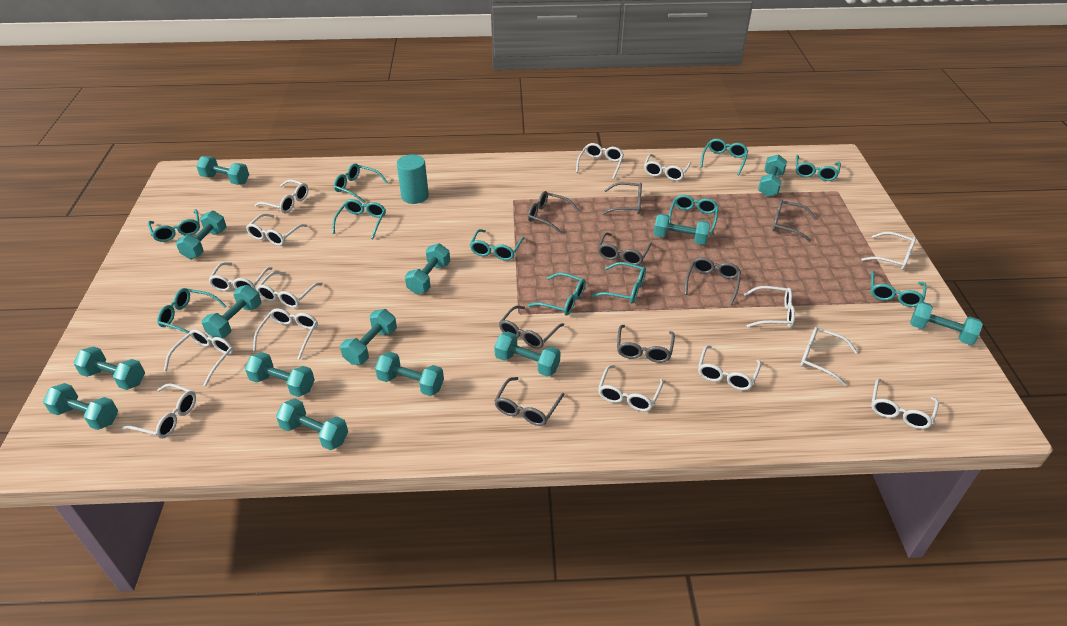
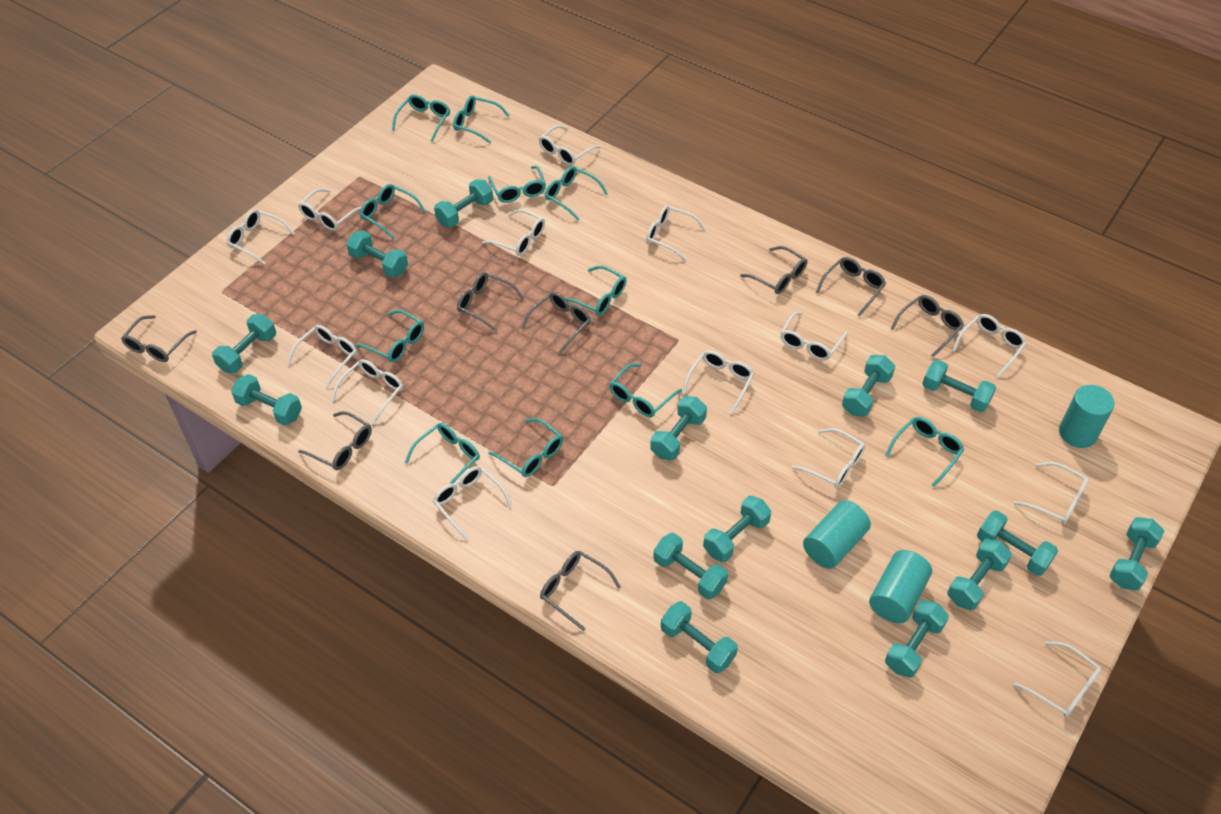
turquoise cylinder: [397,154,429,204] = 1 -> [803,500,871,569] [869,550,932,623] [1059,385,1115,448] = 3
white glasses: [122,383,196,439] [164,329,234,386] [208,262,273,291] [246,214,307,246] [253,308,318,360] [254,179,308,213] [256,271,323,308] [576,143,624,180] [598,365,664,411] [644,154,691,181] [698,345,761,390] [744,286,795,328] [800,327,857,386] [861,232,916,270] [871,379,939,429] = 15 -> [227,209,295,265] [287,325,357,388] [298,188,362,231] [331,359,403,424] [433,466,513,540] [482,209,545,256] [539,125,601,166] [646,205,706,260] [683,350,754,414] [780,312,848,360] [791,428,865,488] [952,314,1027,377] [1013,641,1101,717] [1014,462,1089,524] = 14

